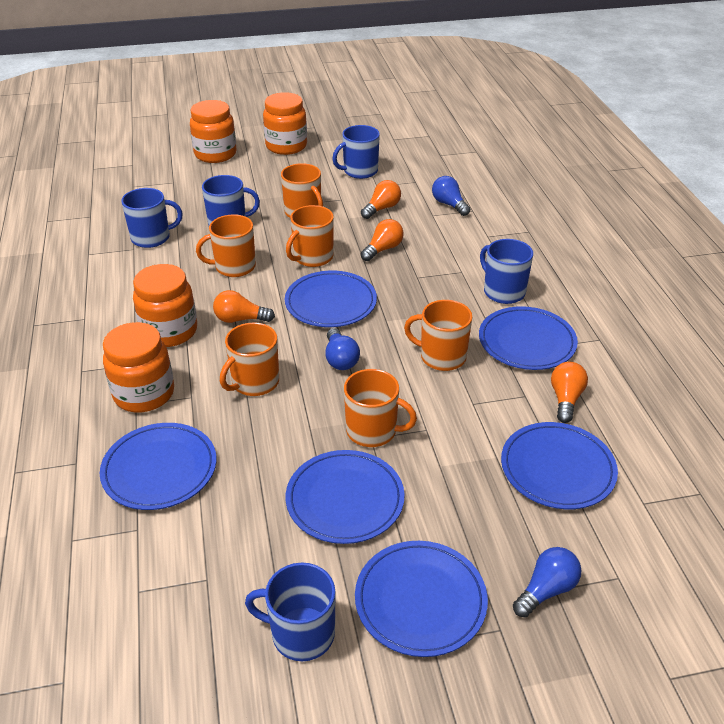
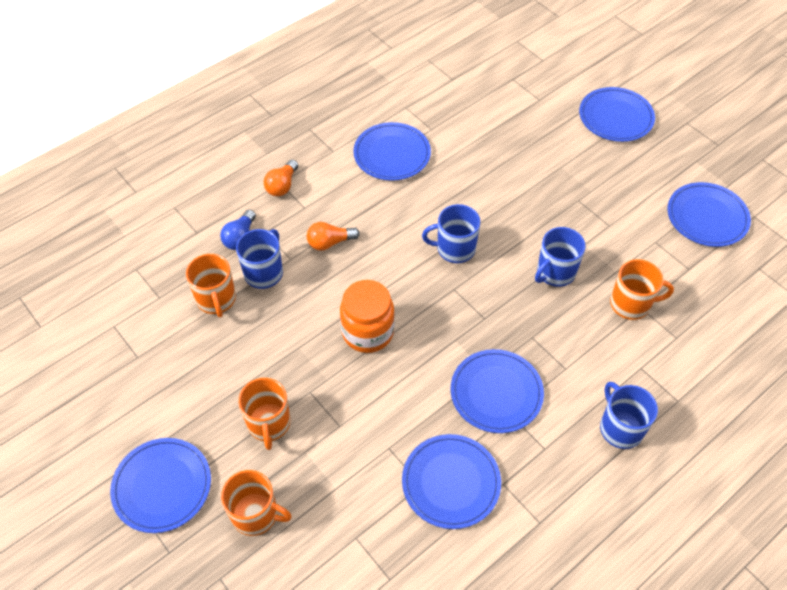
blue light bulb: [325,328,360,370] [432,176,470,216] [513,547,581,617] = 3 -> [220,210,256,250] = 1
blue mug: [121,188,183,248] [202,175,260,226] [245,562,335,661] [332,125,380,179] [480,239,533,304] = 5 -> [236,229,283,289] [422,204,480,263] [535,227,586,287] [600,382,658,449] = 4
orange jar: [103,322,174,412] [133,264,197,347] [190,100,236,163] [263,92,307,155] = 4 -> [340,280,395,353] = 1
orange light bulb: [213,290,275,323] [361,180,401,219] [361,219,404,261] [551,362,588,423] = 4 -> [263,160,298,196] [307,222,360,251] = 2
orange mug: [196,214,256,277] [220,322,279,396] [281,163,323,218] [286,205,334,267] [344,369,417,447] [404,300,472,371] = 6 -> [186,254,236,317] [221,470,292,536] [238,378,290,450] [610,259,674,320] = 4

